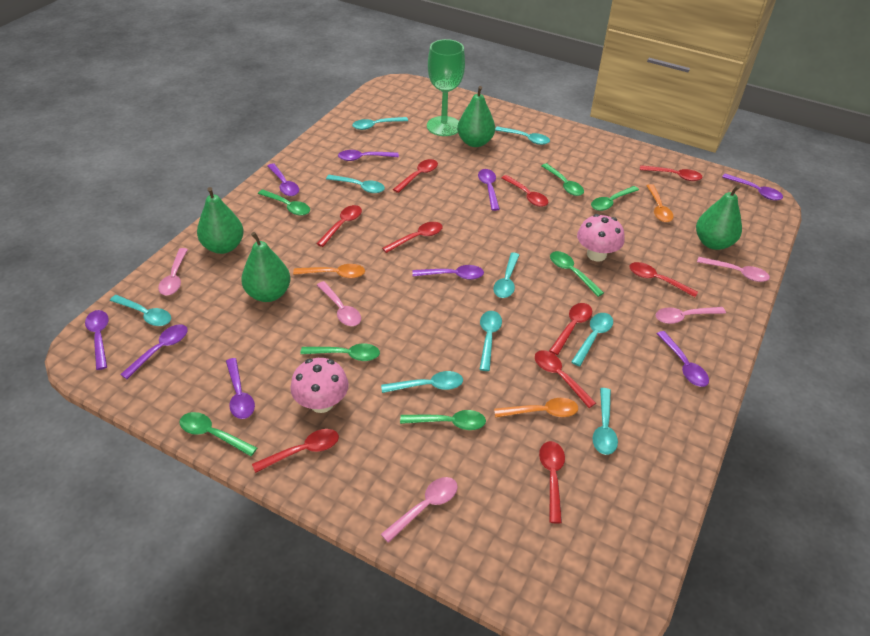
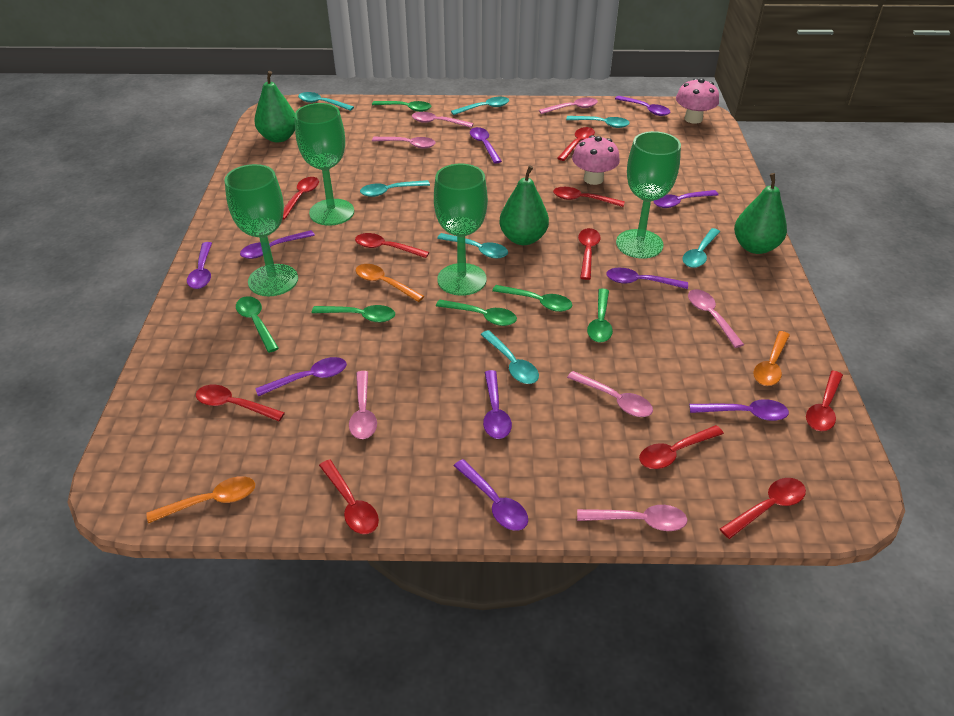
green goblet: [427,39,465,136] = 1 -> [224,164,298,296] [295,103,354,226] [434,164,488,296] [616,131,681,259] = 4
green pear: [197,187,244,254] [241,232,290,302] [457,86,495,147] [696,185,742,250] = 4 -> [254,71,295,142] [499,165,549,245] [734,173,787,254] = 3
green spoon: [179,412,257,456] [258,189,310,216] [300,343,380,361] [400,410,486,430] [541,163,584,196] [550,251,604,297] [591,186,639,211] = 7 -> [236,296,279,353] [312,305,395,322] [372,101,431,112] [436,299,517,326] [492,285,572,312] [587,289,613,342] = 6
pink spoon: [158,248,188,295] [317,281,361,326] [381,477,458,543] [656,307,726,324] [697,257,770,282] = 5 -> [349,371,377,439] [372,137,435,149] [412,112,473,128] [539,98,598,114] [567,371,653,417] [577,505,688,531] [688,289,744,348] = 7
purple spoon: [85,310,109,370] [120,324,188,379] [226,358,255,419] [267,163,299,196] [338,150,399,161] [412,265,484,280] [478,169,500,211] [657,331,709,387] [722,173,783,201] = 9 -> [187,242,212,289] [240,230,315,259] [255,357,347,396] [454,459,528,531] [470,127,502,164] [483,370,512,439] [606,268,688,289] [615,96,670,116] [653,190,719,208] [689,399,789,421] = 10
turquoise spoon: [110,295,171,326] [326,175,385,193] [352,117,408,130] [381,371,463,393] [479,311,502,371] [493,253,519,298] [495,126,550,145] [571,313,613,366] [593,388,618,455] = 9 -> [298,92,354,111] [360,180,430,197] [437,233,508,258] [451,97,509,115] [480,330,539,384] [566,116,630,128] [682,228,720,268] = 7

